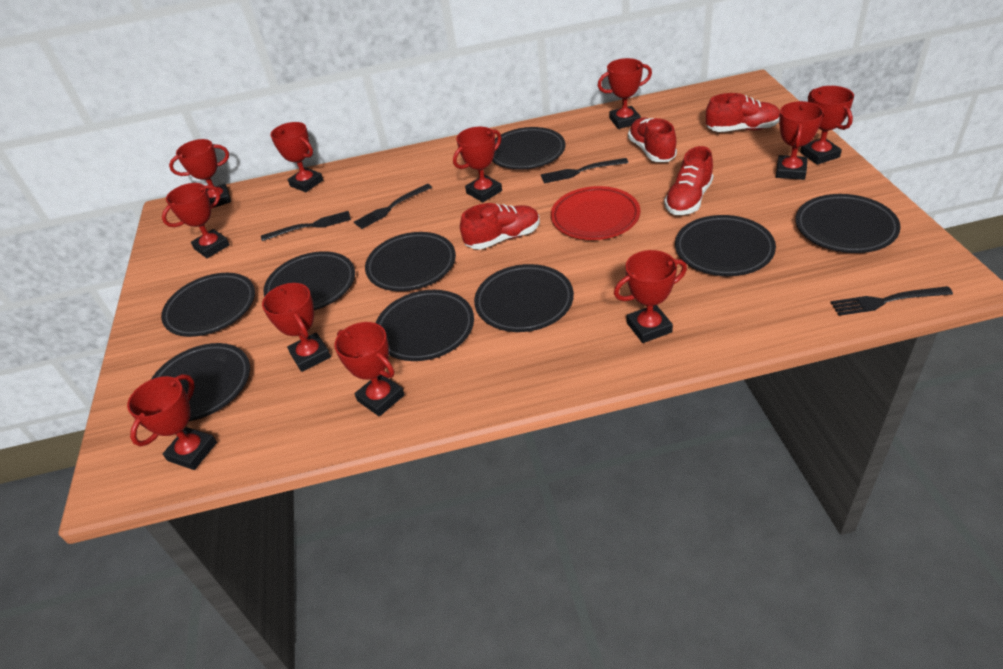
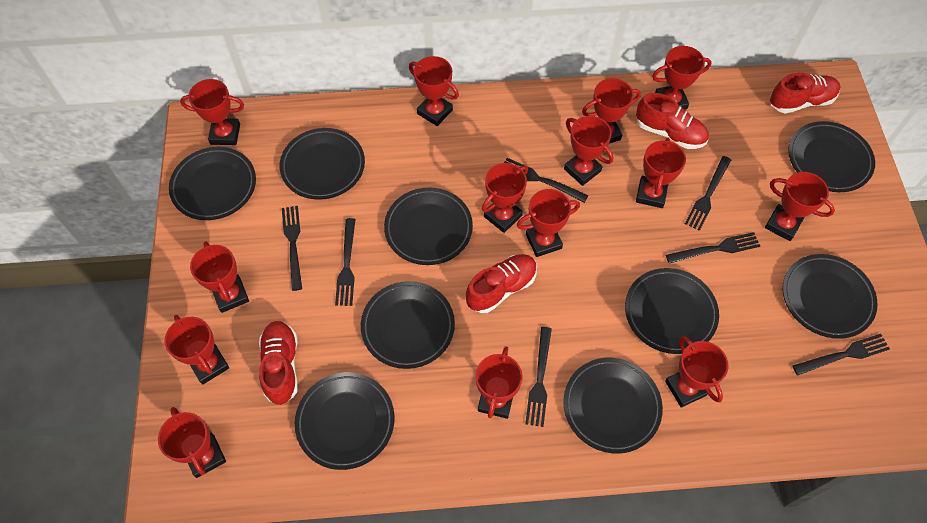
black fork: [261,211,351,241] [354,184,432,229] [541,158,628,184] [830,286,953,316] = 4 -> [282,206,302,291] [335,218,356,306] [504,158,589,203] [525,327,552,427] [666,232,760,264] [685,156,731,231] [792,334,890,375] = 7
red plate: [551,186,640,240] = 1 -> none = 0
red trophy: [127,374,217,470] [162,183,230,258] [169,139,231,208] [262,283,331,372] [270,122,323,192] [334,322,405,416] [453,127,502,202] [598,58,652,129] [614,250,687,343] [776,101,824,180] [800,86,854,165] = 11 -> [158,407,226,478] [164,315,229,385] [180,79,244,145] [190,241,249,313] [409,56,459,126] [475,346,523,419] [482,163,528,233] [517,189,580,257] [564,116,613,186] [582,78,641,143] [636,137,686,208] [652,46,712,110] [665,336,728,408] [765,172,835,241] = 14

